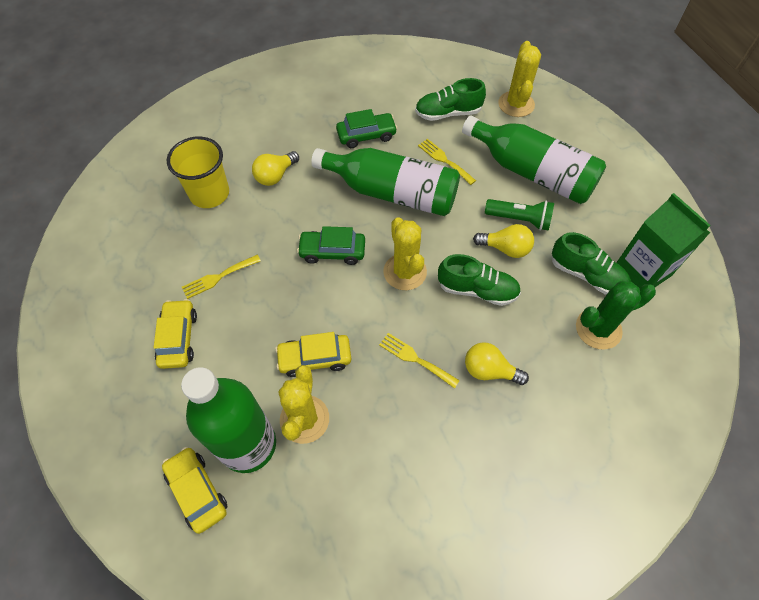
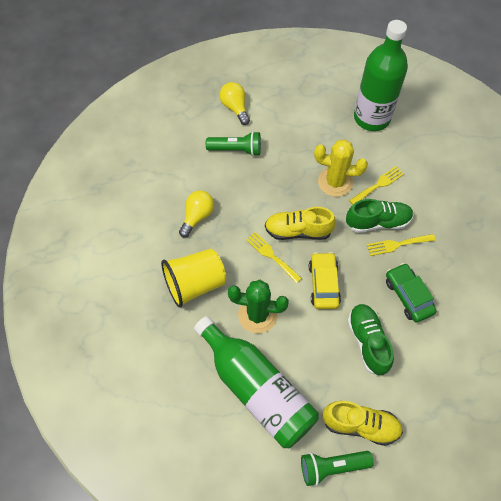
green bottle: [181,367,276,473] [311,148,460,216] [462,116,606,204] = 3 -> [194,316,319,448] [354,20,408,131] = 2
green car: [297,226,365,265] [336,109,398,148] = 2 -> [386,263,436,323] = 1
green carton: [616,193,710,289] = 1 -> none = 0
green flashlight: [485,199,554,231] = 1 -> [206,131,261,156] [301,451,374,486] = 2
green shoe: [415,78,486,121] [438,254,521,306] [552,232,631,295] = 3 -> [346,199,414,233] [347,304,394,376] = 2
yellow cactus: [279,365,329,444] [383,217,427,290] [498,41,541,117] = 3 -> [314,139,368,197] = 1
yellow car: [154,299,197,369] [162,447,227,534] [275,332,351,377] = 3 -> [309,252,341,309] = 1
yellow light bulb: [252,151,299,186] [465,342,529,385] [473,224,534,258] = 3 -> [179,190,214,237] [220,82,250,125] = 2
yellow shoe: none = 0 -> [265,207,336,240] [323,401,403,446] = 2

